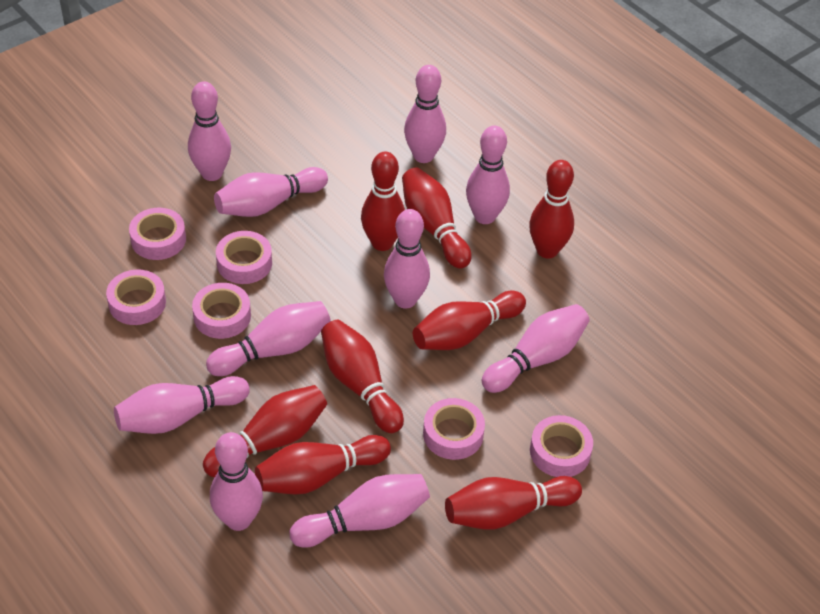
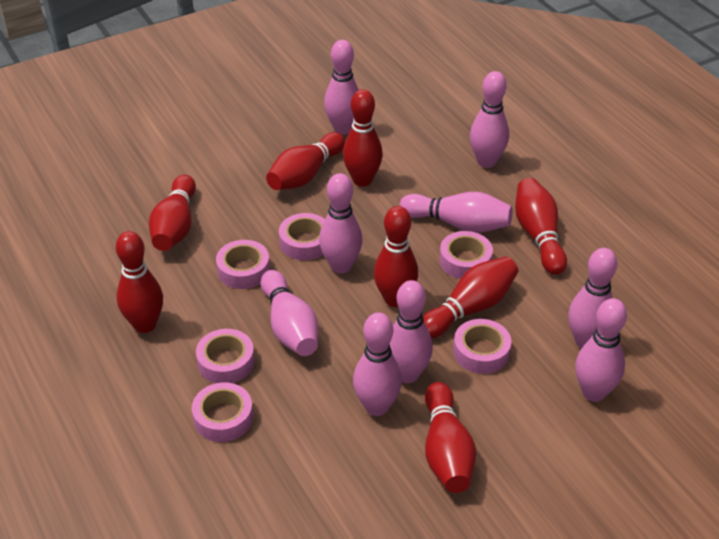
pink bowling pin: [114,376,250,434] [188,81,231,181] [206,301,331,376] [210,432,263,531] [214,167,328,217] [289,474,430,548] [384,209,430,309] [404,65,446,163] [466,126,510,224] [482,304,590,393] = 10 -> [260,270,318,356] [319,173,363,274] [324,40,359,135] [353,312,402,416] [390,280,433,383] [400,192,513,233] [470,71,509,168] [568,248,617,349] [575,298,627,402] = 9

